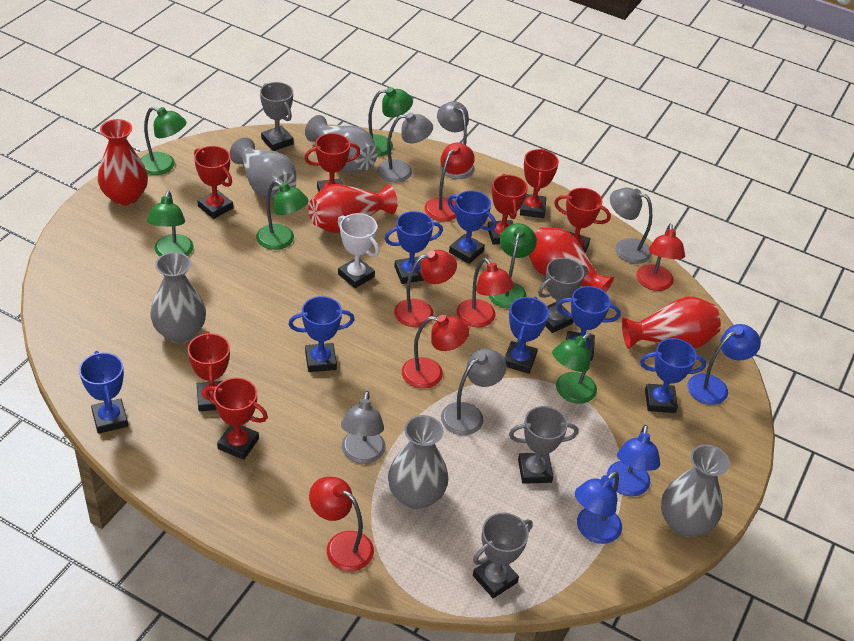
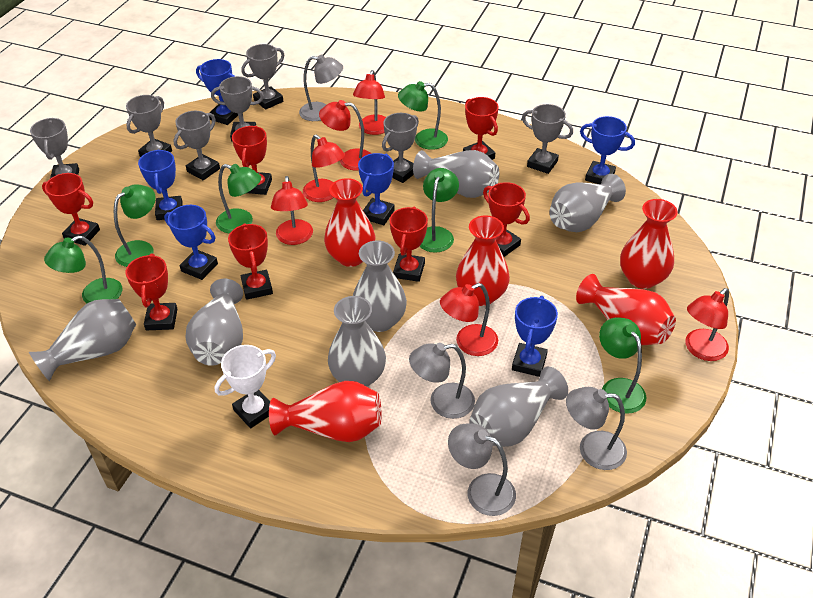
blue lamp: [575,471,622,544] [607,425,660,497] [688,324,761,405] = 3 -> none = 0
blue trophy: [79,351,128,434] [289,296,355,372] [385,211,443,284] [448,191,496,264] [504,297,549,374] [557,286,621,361] [640,338,706,413] = 7 -> [138,149,183,220] [164,205,218,280] [196,59,238,125] [358,153,395,225] [512,296,558,377] [580,116,635,184] = 6
grey lamp: [341,391,386,464] [377,112,433,182] [437,101,475,179] [441,348,506,435] [610,187,652,264] = 5 -> [299,55,343,121] [409,343,475,419] [448,423,516,516] [566,387,627,470] = 4
grey trophy: [260,82,294,151] [473,513,533,598] [509,406,578,484] [538,258,588,333] = 4 -> [30,118,79,179] [126,95,172,157] [174,111,220,180] [211,76,264,141] [241,44,284,110] [382,113,419,183] [522,104,573,174] = 7
grey vase: [151,252,206,343] [230,137,296,199] [305,115,377,173] [388,415,448,509] [661,444,730,537] = 5 -> [29,299,136,381] [185,279,243,366] [328,296,386,387] [353,241,407,332] [413,150,499,198] [470,367,568,447] [549,174,626,232] = 7
red vase: [98,119,148,206] [309,184,397,233] [529,227,614,292] [622,296,721,349] = 4 -> [269,381,382,442] [324,178,375,267] [456,216,510,306] [576,274,676,345] [620,199,678,289] = 5

